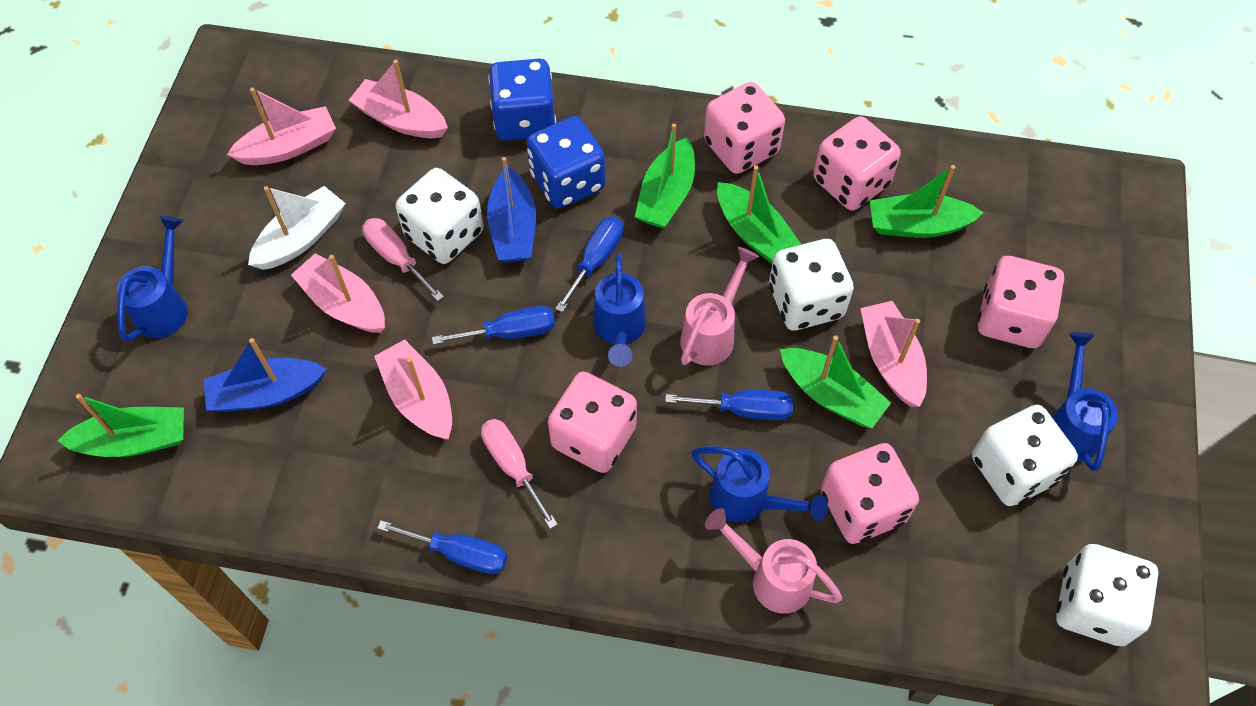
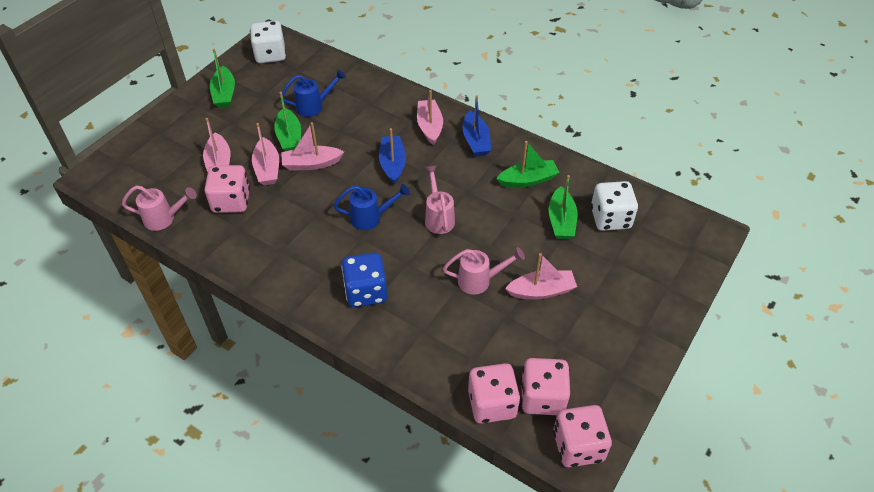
blue dice: [488,59,556,141] [526,116,606,209] = 2 -> [341,252,387,307] = 1
blue screwdriver: [377,520,507,574] [432,306,555,345] [555,216,623,313] [665,390,793,420] = 4 -> none = 0
blue watering can: [117,216,188,342] [593,253,646,367] [691,446,828,522] [1051,332,1118,471] = 4 -> [282,69,346,117] [334,184,410,230] = 2
green boat: [57,394,184,457] [635,124,695,228] [717,165,802,264] [780,336,891,428] [870,165,984,238] = 5 -> [210,49,235,108] [274,92,301,151] [496,141,560,188] [549,175,577,239] = 4
pink dice: [548,372,637,473] [704,82,785,174] [813,116,901,211] [821,443,919,544] [978,256,1064,348] = 5 -> [205,165,250,213] [468,363,520,424] [521,358,570,415] [553,405,612,467] = 4
pink screwdriver: [363,218,444,301] [481,419,558,529] = 2 -> none = 0
pink watering can: [680,247,759,366] [705,508,842,614] = 2 -> [122,185,197,231] [425,166,455,234] [443,247,525,295] = 3
white boat: [248,186,346,270] = 1 -> none = 0
white dice: [396,168,484,264] [769,239,854,331] [972,405,1078,506] [1056,544,1159,646] = 4 -> [250,21,286,63] [591,181,638,231] = 2

